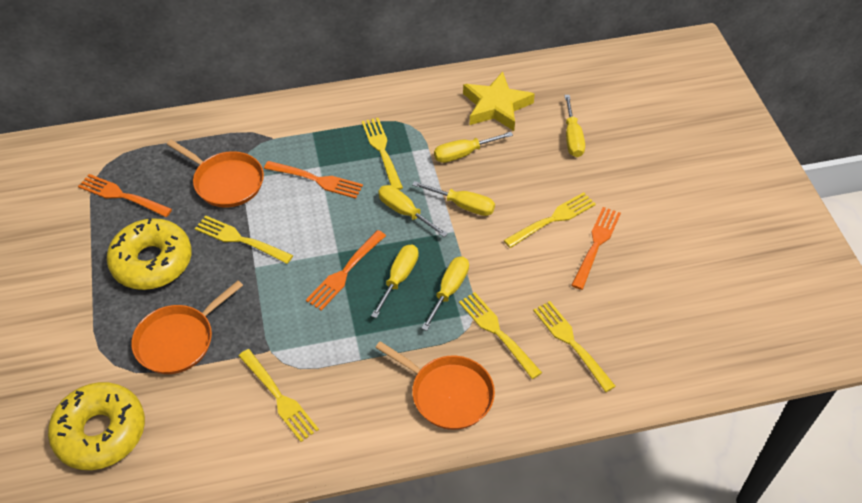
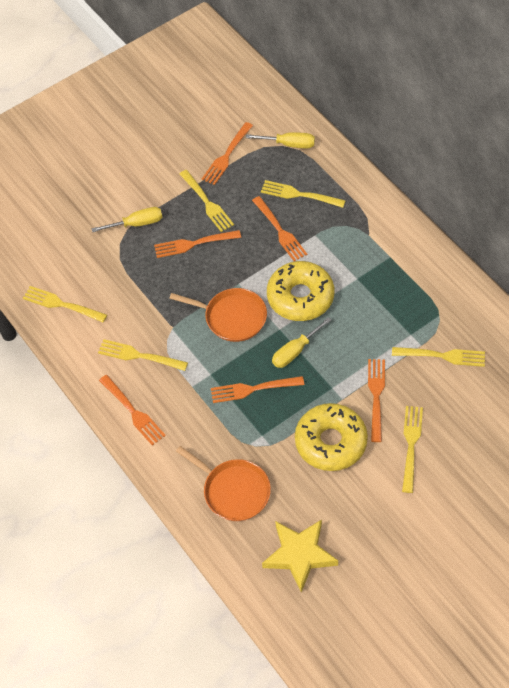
orange fork: [78,174,172,217] [264,161,363,199] [306,230,386,311] [571,207,621,290] = 4 -> [99,375,166,446] [154,230,241,258] [202,122,253,185] [211,376,304,403] [252,196,307,261] [368,359,385,442] = 6
orange pan: [131,280,243,374] [167,140,264,208] [375,341,495,430] = 3 -> [169,288,267,342] [176,446,271,521] = 2
yellow screwdriver: [371,245,419,318] [378,185,448,237] [412,181,495,216] [421,257,469,331] [434,132,513,163] [564,95,585,157] = 6 -> [92,207,162,232] [246,132,315,148] [272,317,331,368] = 3

